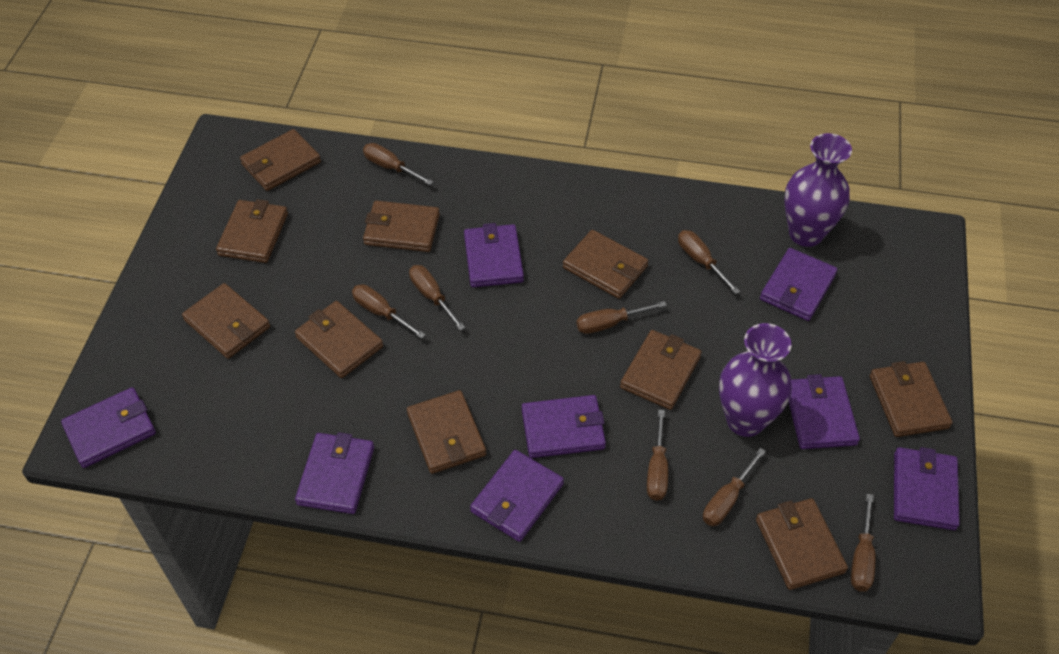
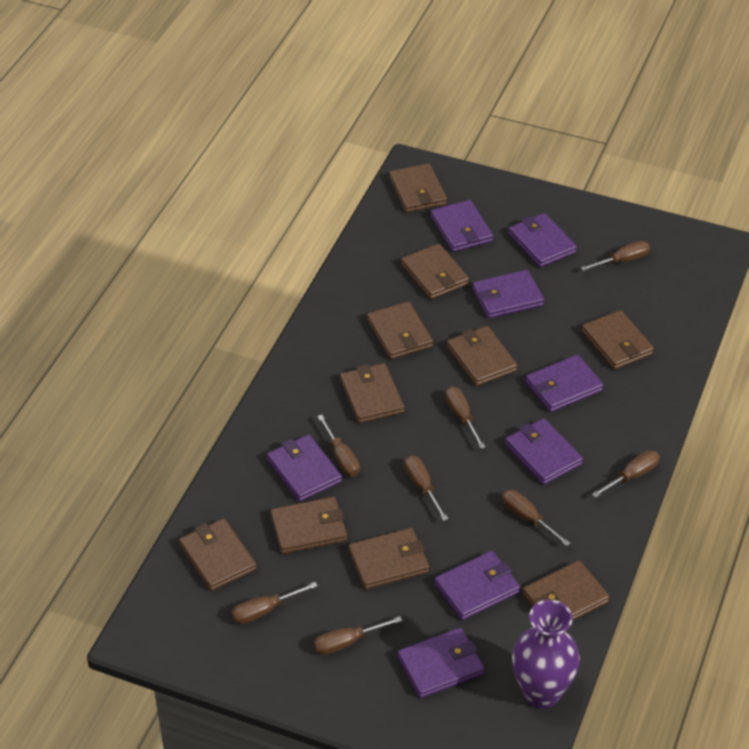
purple vase: [719,323,792,437] [784,133,852,247] = 2 -> [512,600,580,709] = 1

